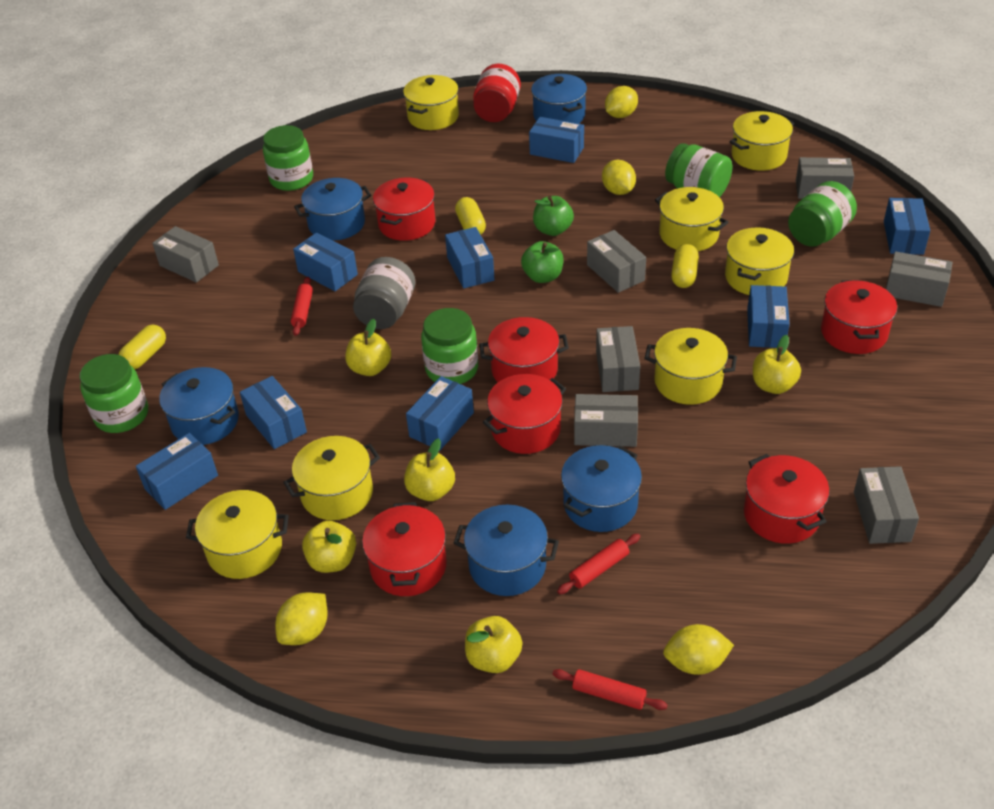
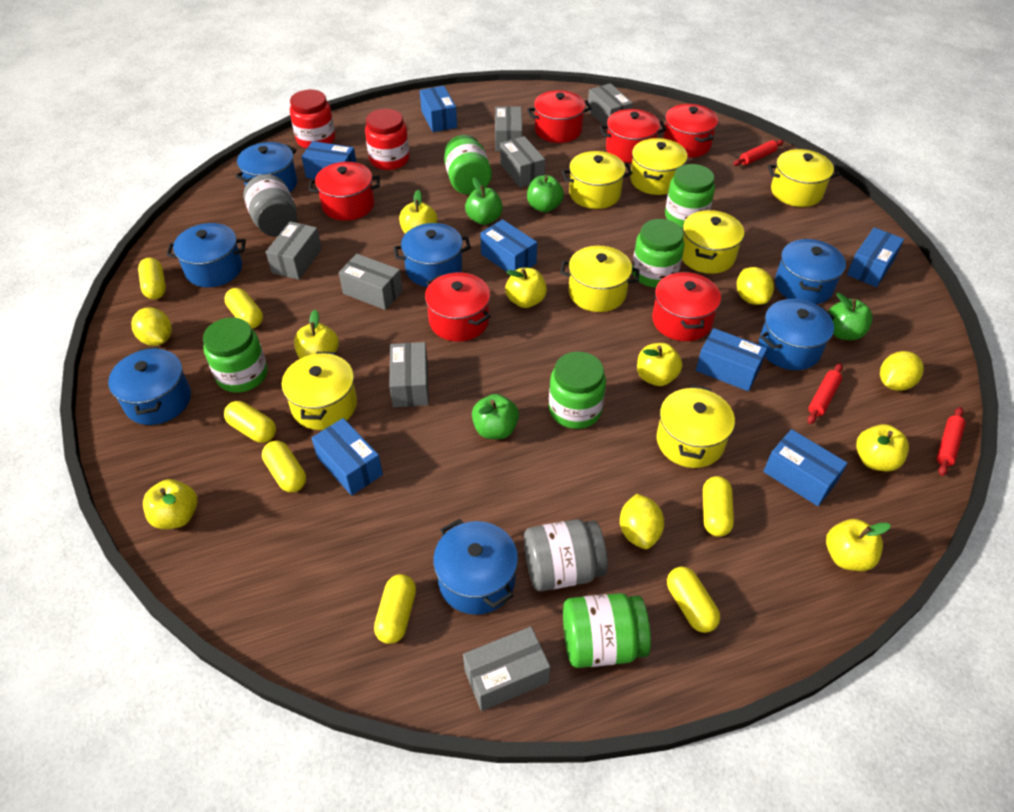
blue box: [136,433,218,510] [240,376,307,449] [293,233,358,291] [406,376,474,451] [445,227,494,289] [529,117,584,163] [747,285,790,348] [884,198,930,255] = 8 -> [301,141,356,179] [312,418,383,496] [420,86,457,132] [480,219,537,271] [696,328,767,391] [763,429,848,506] [847,227,904,287] = 7
blue pot: [159,367,239,445] [294,178,371,241] [454,505,559,596] [531,74,587,124] [561,445,642,532] = 5 -> [108,347,191,425] [167,223,246,287] [235,142,297,192] [394,223,471,287] [433,519,518,615] [759,299,835,370] [775,238,846,304] = 7
green apple: [521,241,564,283] [533,196,574,236] = 2 -> [465,178,503,225] [472,394,519,439] [527,175,564,212] [828,293,873,340] = 4
green jar: [80,354,148,433] [263,125,313,191] [421,308,478,384] [665,143,732,197] [788,181,857,247] = 5 -> [203,317,268,393] [444,135,492,195] [549,352,606,429] [563,593,651,668] [632,219,684,288] [665,164,715,229] = 6
grey jar: [353,257,415,329] = 1 -> [243,174,297,237] [524,519,608,591] = 2
red jar: [473,64,521,122] = 1 -> [290,90,335,149] [365,109,409,170] = 2
yellow apple: [302,521,356,573] [345,319,391,376] [404,438,455,501] [465,616,522,673] [753,335,801,394] = 5 -> [143,479,197,529] [294,310,339,359] [399,190,438,234] [505,268,547,308] [637,343,682,386] [826,519,891,571] [856,424,909,472] = 7
yellow capsule: [119,325,166,370] [455,197,486,235] [671,244,699,288] = 3 -> [138,258,166,299] [224,288,263,329] [224,401,276,443] [262,441,306,492] [374,574,416,644] [667,567,720,633] [703,476,734,537] = 7

